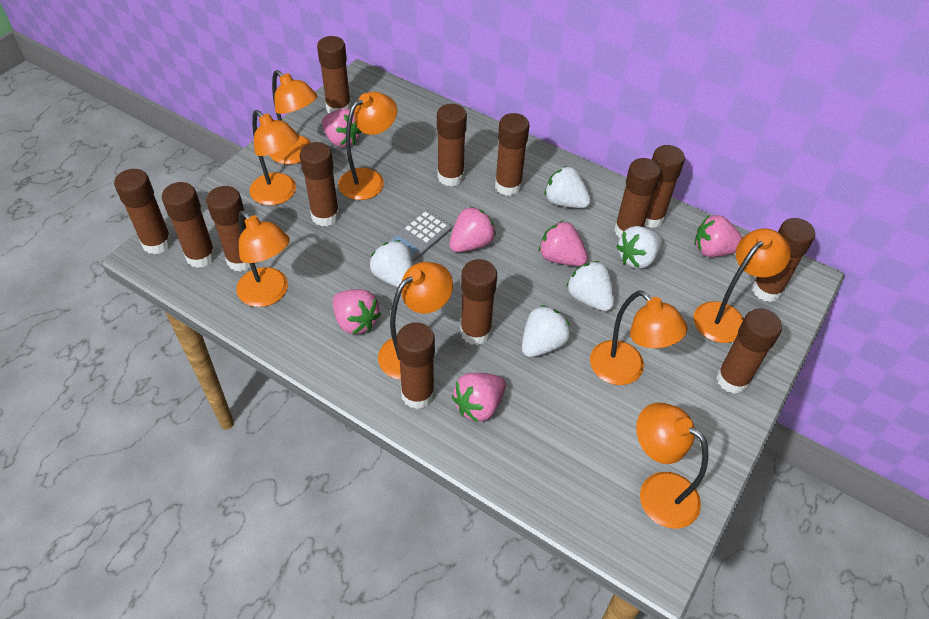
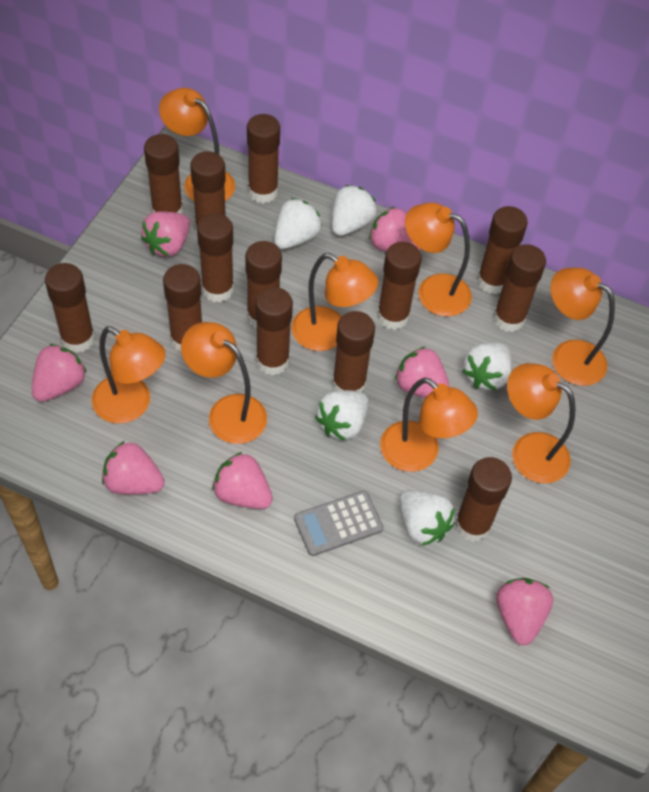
pink strawberry: [322,109,361,147] [333,289,381,335] [450,206,496,252] [452,373,506,422] [539,221,588,266] [695,215,743,257] = 6 -> [32,344,87,402] [102,441,165,495] [141,211,190,257] [212,452,273,509] [369,207,420,252] [395,346,450,398] [496,578,553,646] = 7

